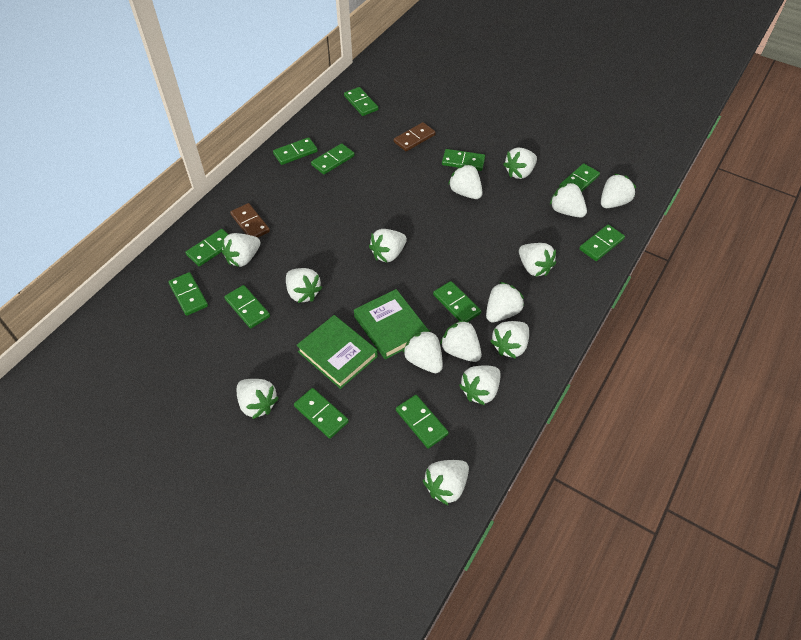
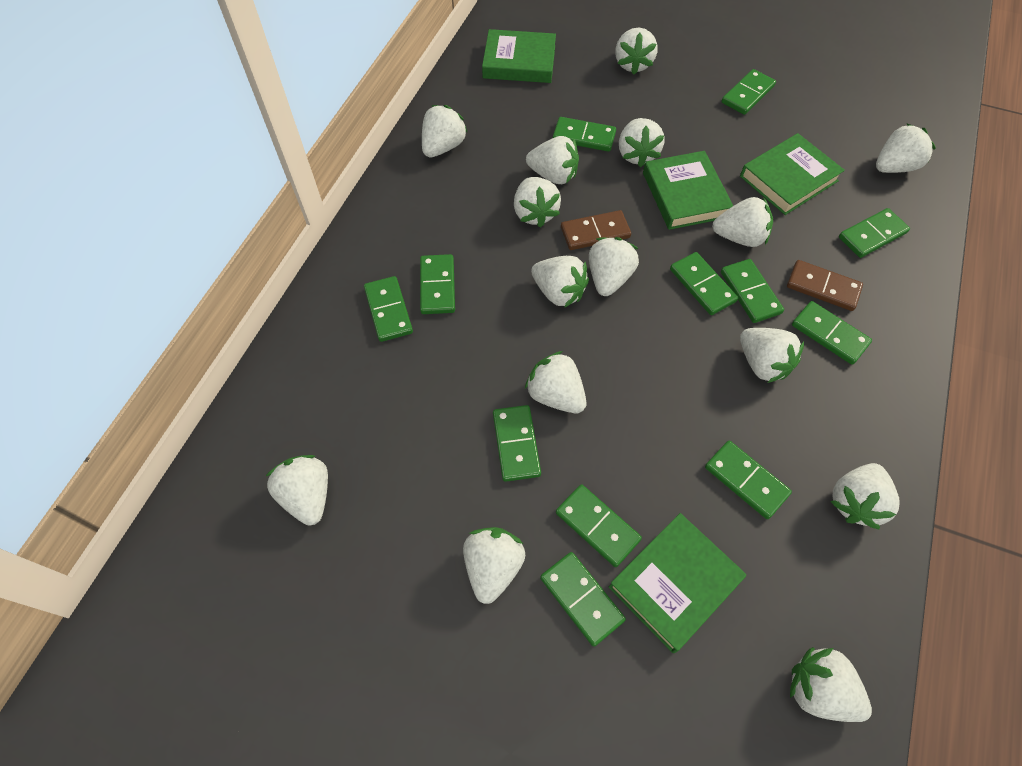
green book: [296,315,378,389] [354,289,428,360] = 2 -> [482,29,556,83] [609,513,746,653] [643,151,733,230] [740,133,845,215] = 4

